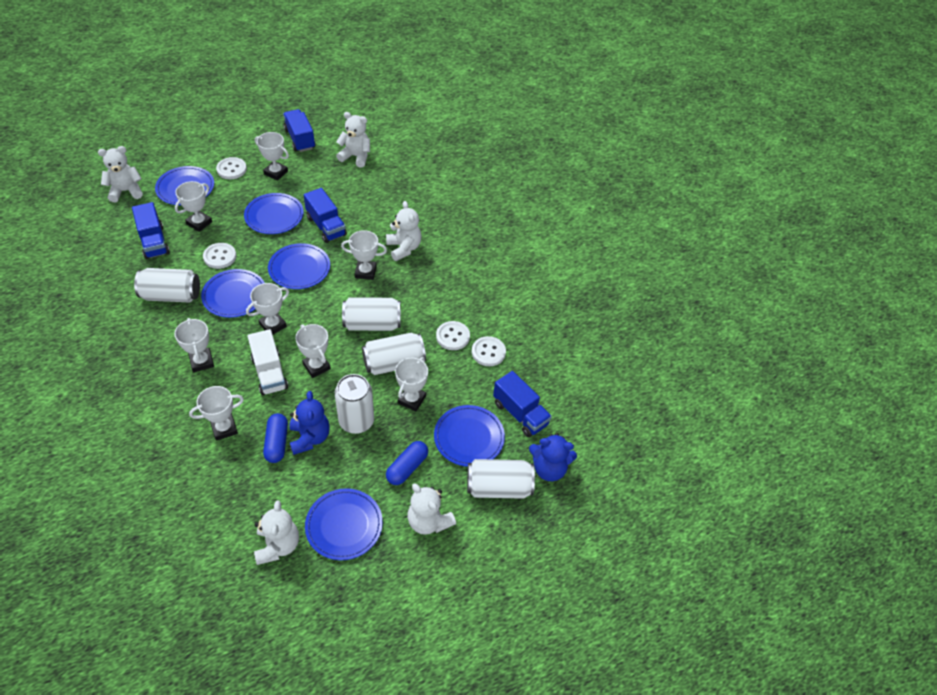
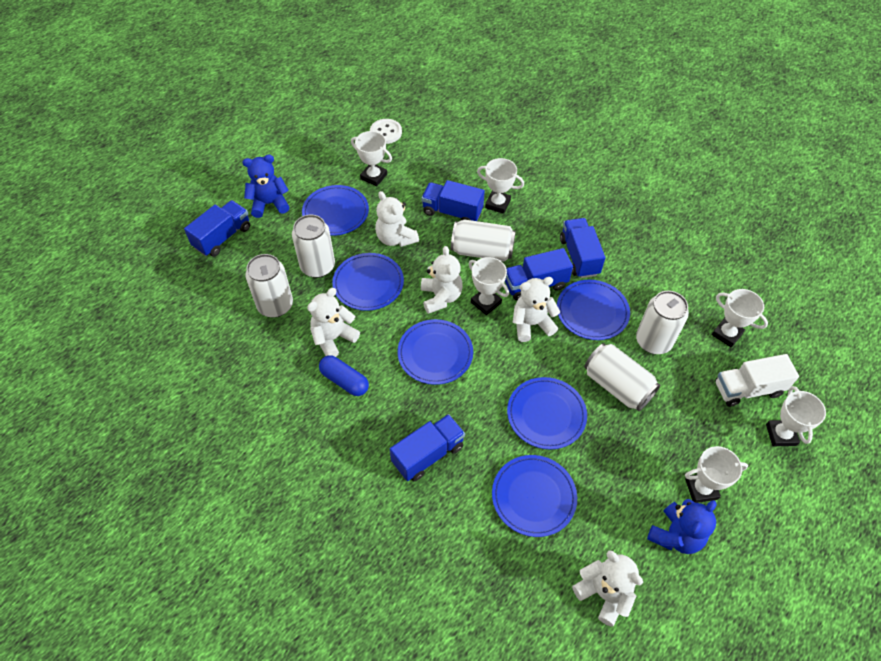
blue capsule: [263,413,288,463] [386,441,428,485] = 2 -> [319,355,369,396] = 1
blue truck: [132,202,170,259] [283,109,315,152] [304,188,347,243] [493,371,552,437] = 4 -> [184,200,250,256] [390,414,465,481] [421,180,485,221] [505,248,573,300] [560,218,605,278] = 5
white button: [203,243,236,269] [216,157,247,179] [436,321,470,350] [472,336,506,366] = 4 -> [370,119,402,144] = 1
white trophy: [174,318,214,372] [175,181,212,232] [189,386,244,441] [246,283,289,335] [255,132,289,181] [295,324,331,378] [341,230,387,280] [395,357,428,411] = 8 -> [351,131,392,186] [469,257,509,315] [477,158,524,214] [685,446,748,503] [712,289,768,348] [766,386,826,446] = 6

